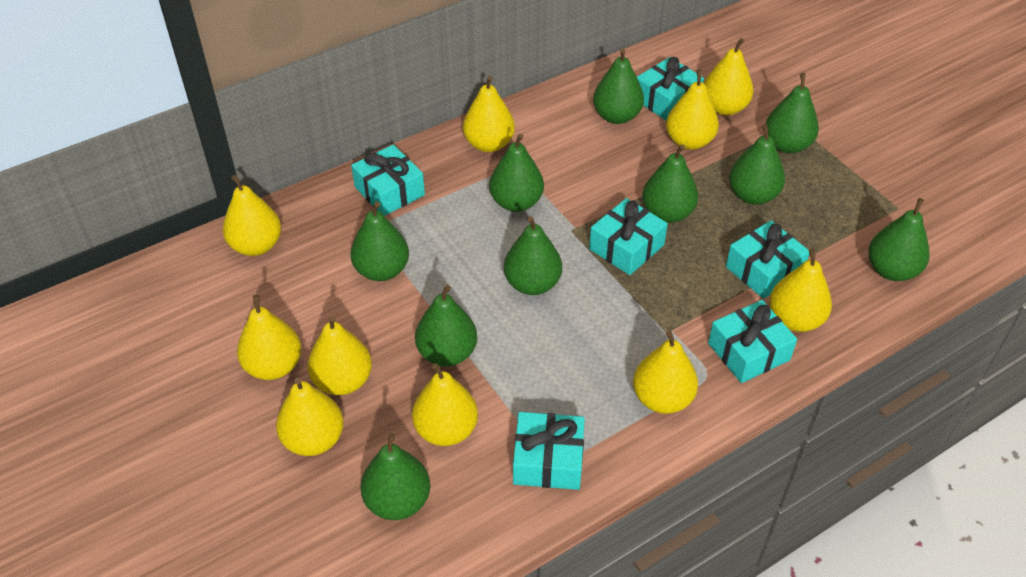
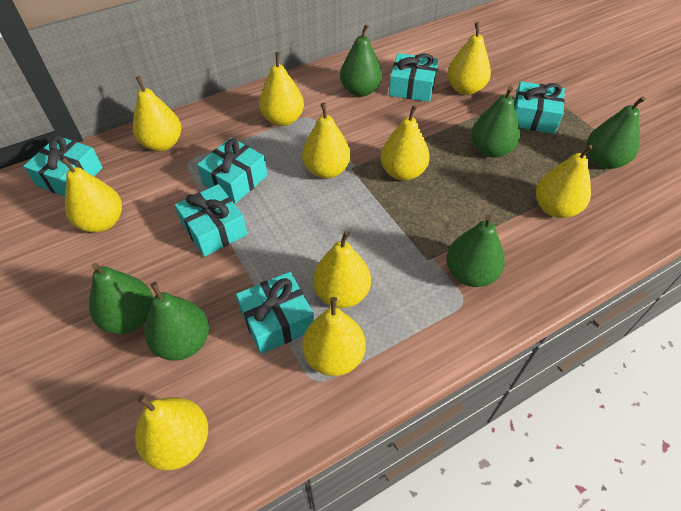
green pear: [350,202,409,281] [360,433,430,520] [415,284,477,367] [489,134,544,212] [504,216,562,295] [593,48,644,124] [642,145,698,223] [729,124,785,205] [766,73,819,153] [868,198,930,281] = 10 -> [89,263,153,334] [144,282,209,361] [340,24,382,97] [446,215,505,287] [471,86,520,158] [587,96,646,169] = 6

